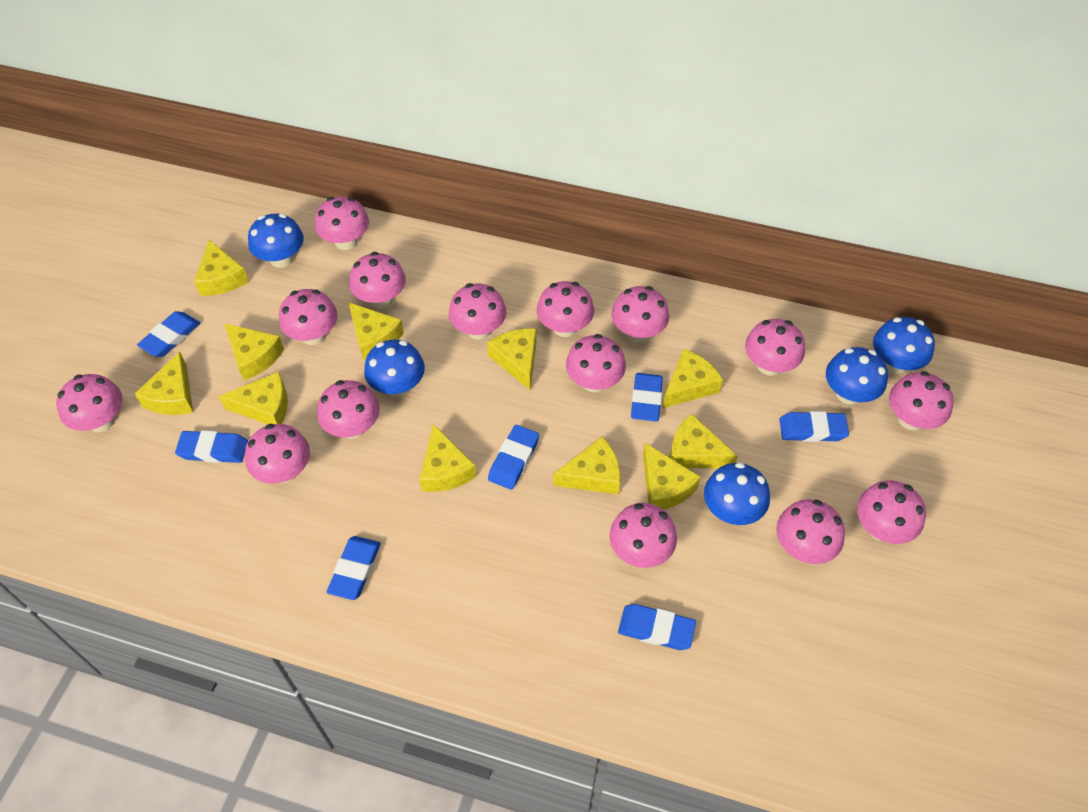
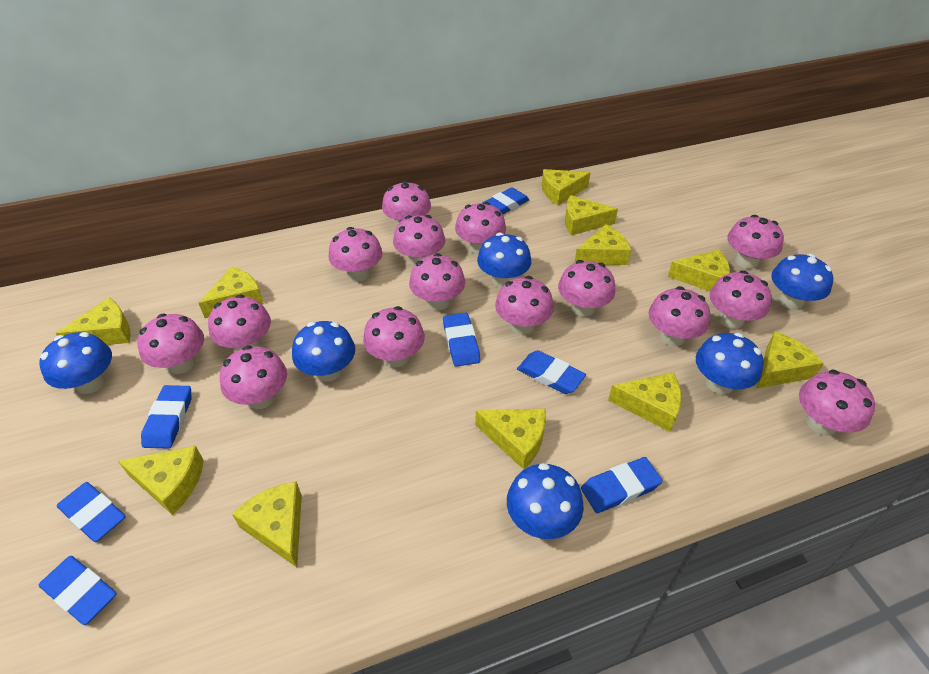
blue mushroom: [248,214,304,268] [364,340,425,397] [704,462,770,525] [826,347,888,405] [873,317,935,374] = 5 -> [39,332,112,394] [292,321,355,382] [477,233,531,288] [507,463,584,539] [696,333,764,395] [771,254,833,310] = 6

